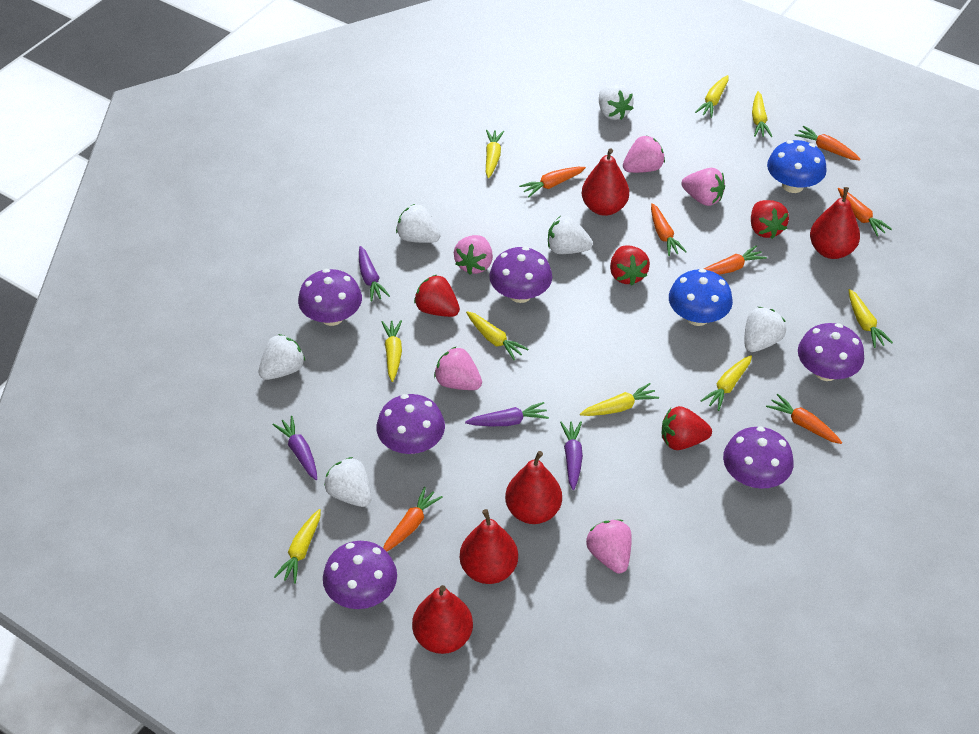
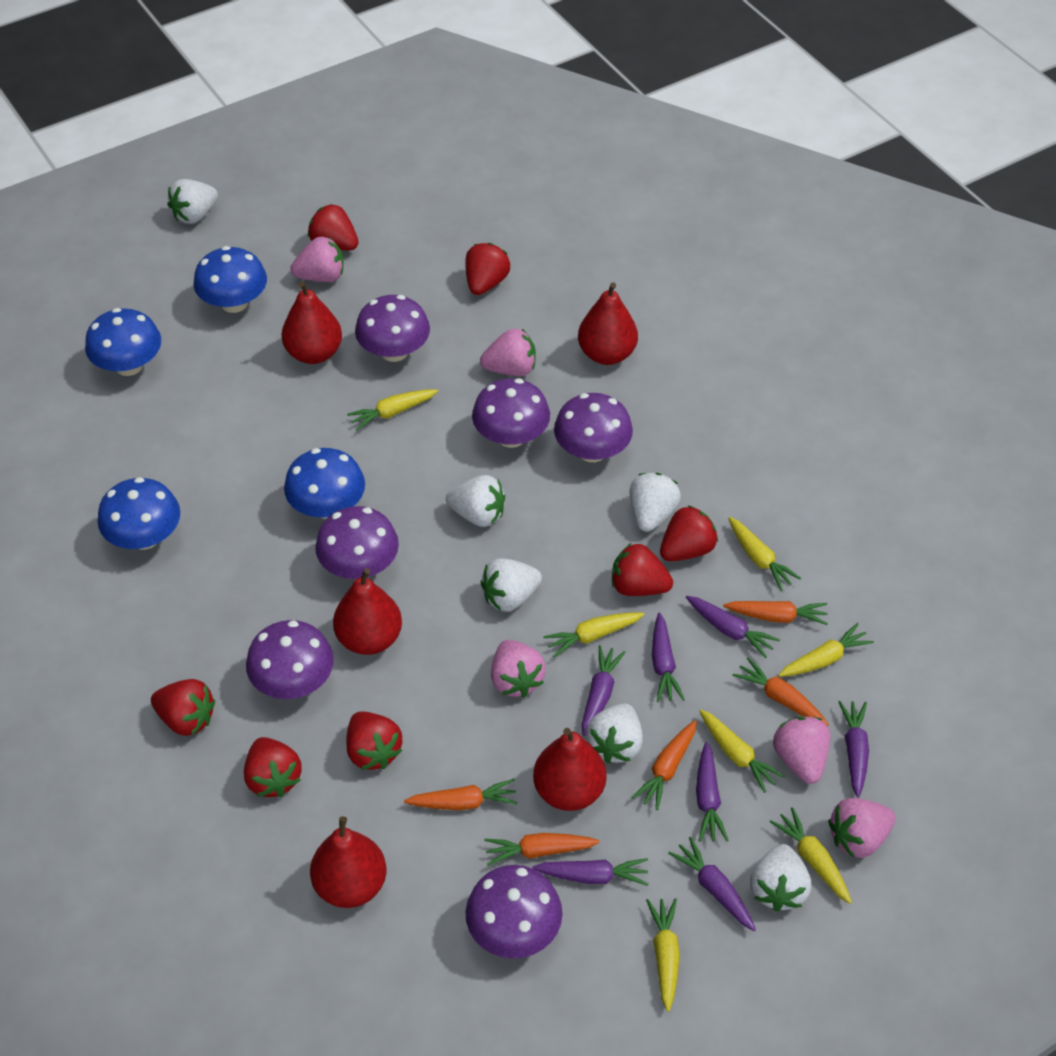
blue mushroom: [669,269,733,326] [767,140,827,193] = 2 -> [85,308,161,376] [98,477,180,550] [194,246,267,313] [284,448,365,519] = 4
orange carrot: [383,487,443,551] [519,167,586,197] [651,203,687,256] [704,246,767,275] [766,394,842,444] [794,125,861,160] [838,188,892,236] = 7 -> [404,779,517,810] [484,833,600,866] [632,720,697,810] [723,601,828,625] [732,657,829,726] = 5
purple carrot: [273,416,317,480] [359,246,390,301] [465,402,549,426] [560,421,583,490] = 4 -> [532,858,648,886] [582,645,626,736] [652,613,685,702] [668,837,756,931] [686,596,780,658] [696,742,729,842] [839,701,869,798] = 7
red strawberry: [414,275,460,317] [610,246,650,285] [662,406,712,450] [751,200,789,239] = 4 -> [151,679,215,736] [244,737,302,797] [308,204,359,250] [346,712,403,770] [466,243,510,295] [612,543,673,596] [660,505,718,561] = 7
yellow carrot: [274,509,321,584] [382,320,402,382] [466,311,528,360] [486,130,504,178] [580,383,659,416] [695,75,729,118] [701,355,752,411] [752,91,772,137] [849,289,893,348] = 9 -> [347,389,438,431] [543,612,645,658] [646,898,680,1012] [699,709,785,793] [728,517,801,591] [769,807,852,904] [778,623,874,677] = 7

